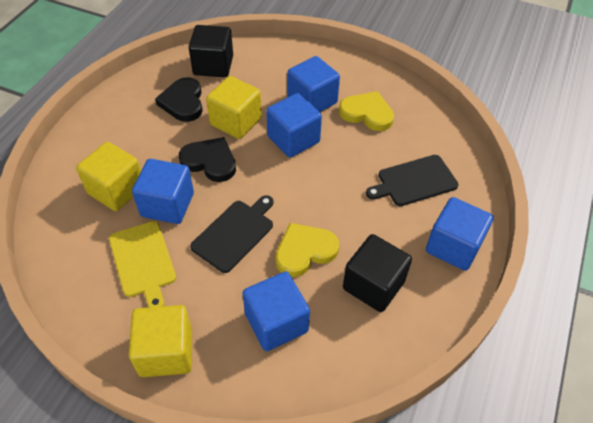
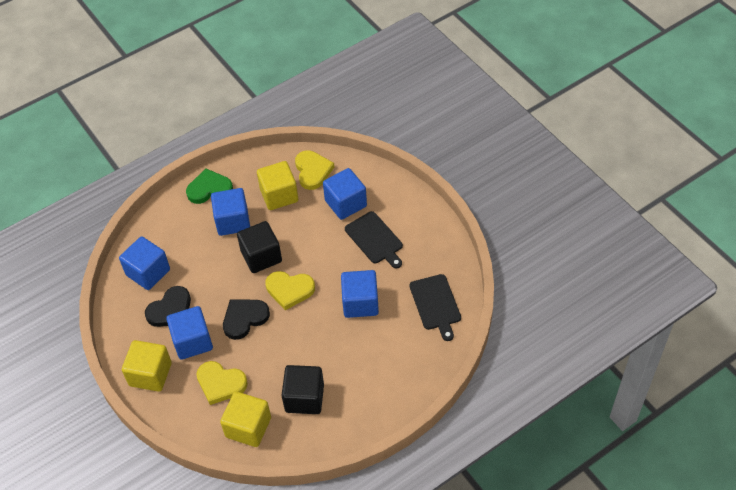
green heart: none = 0 -> [186,169,233,204] = 1
yellow cutting board: [109,221,176,307] = 1 -> none = 0
yellow heart: [275,223,339,277] [339,91,394,131] = 2 -> [196,361,248,405] [266,271,315,310] [295,150,334,190] = 3

